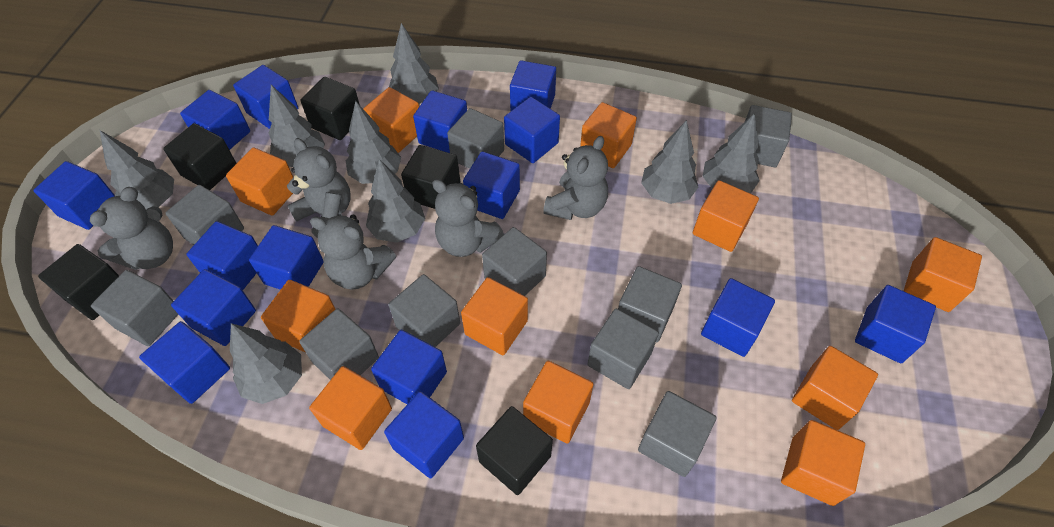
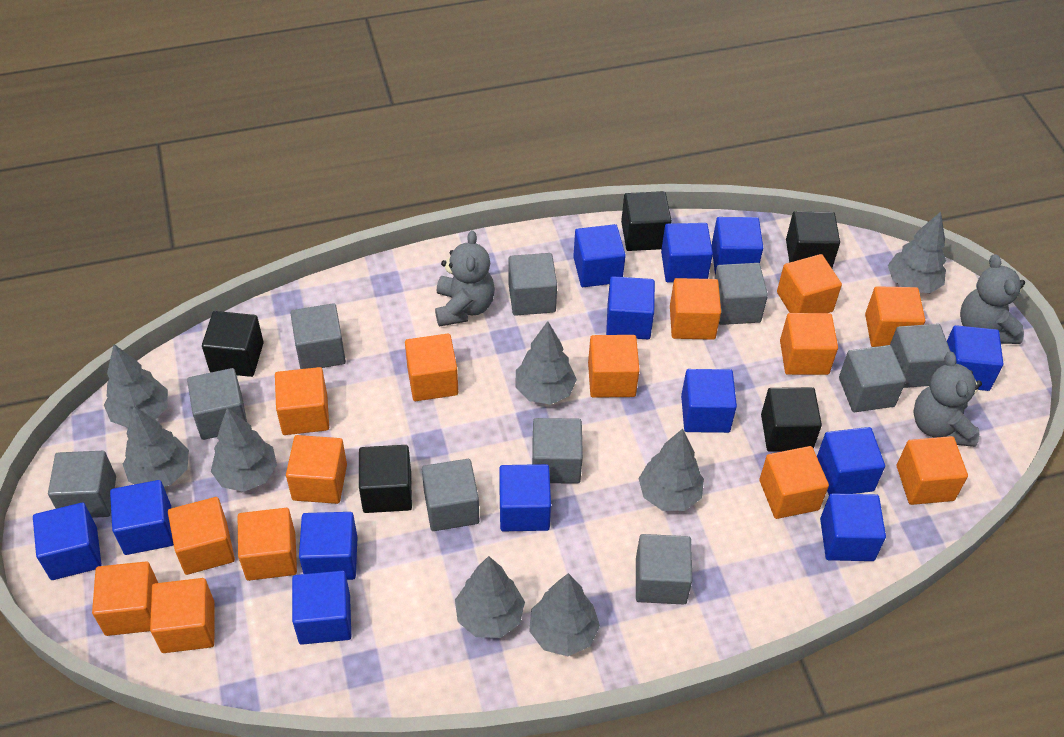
blue cube: [33,161,115,230] [139,321,230,404] [171,269,256,346] [180,90,250,150] [186,221,258,290] [233,65,298,129] [249,225,324,290] [371,330,447,404] [384,391,464,478] [413,90,467,153] [463,151,520,219] [504,97,560,163] [510,60,556,112] [701,278,775,357] [855,285,936,363] = 15 -> [33,503,102,580] [110,480,174,555] [292,571,351,645] [299,512,357,580] [499,464,551,531] [573,224,626,287] [606,276,655,339] [661,223,713,283] [681,369,737,433] [712,217,763,273] [817,427,885,495] [820,493,886,561] [947,325,1003,391] = 13
grey teddy bear: [90,187,173,270] [287,138,351,238] [310,215,396,290] [432,179,504,257] [543,136,608,220] = 5 -> [435,230,495,327] [913,352,982,447] [960,254,1025,344] = 3
orange cube: [226,147,293,216] [261,280,335,353] [309,366,392,450] [363,87,419,153] [461,277,528,355] [523,361,593,444] [580,102,637,168] [693,180,759,252] [781,420,865,506] [792,346,878,430] [904,237,982,312] = 11 -> [92,561,158,636] [150,578,215,653] [168,497,235,575] [238,508,297,581] [275,367,329,435] [286,435,347,504] [405,334,458,401] [588,335,640,398] [670,278,721,340] [759,446,829,519] [777,254,842,313] [780,313,838,375] [865,286,925,347] [897,436,968,505] = 14

